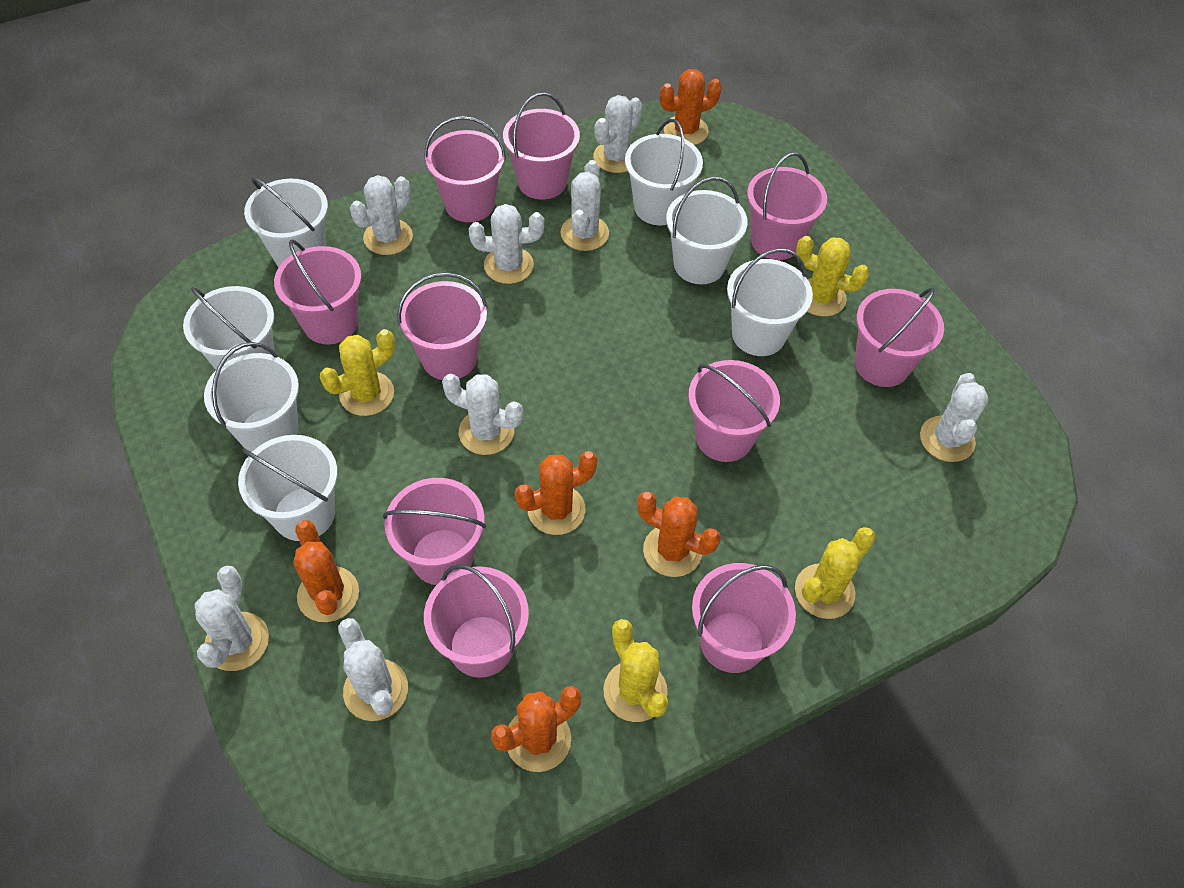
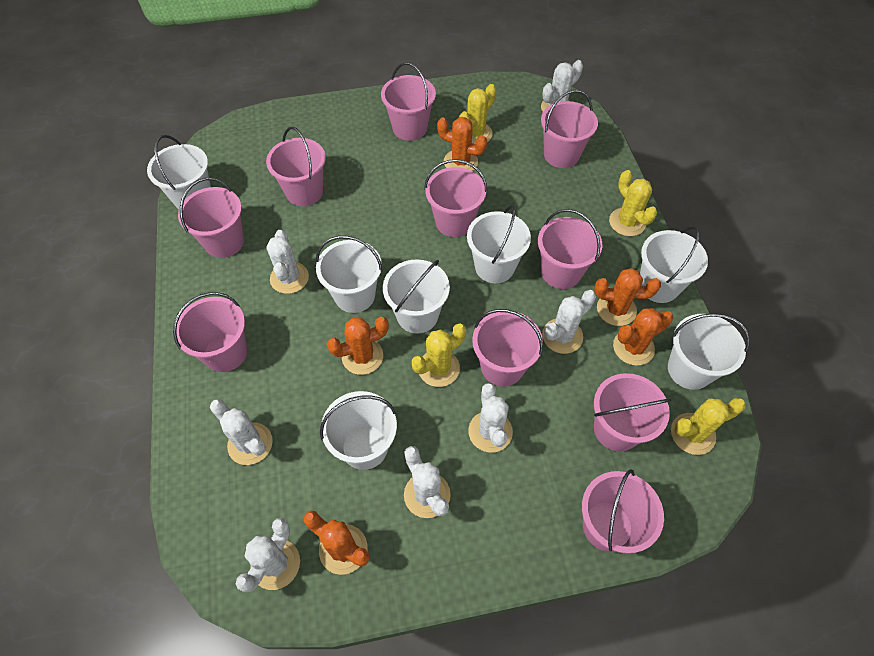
white cactus: [194,566,269,671] [338,618,408,721] [350,175,413,255] [442,374,523,455] [469,204,544,284] [560,160,609,251] [594,95,642,173] [920,373,989,462] = 8 -> [210,399,273,465] [236,518,300,592] [266,230,309,294] [404,446,451,518] [468,383,513,453] [541,60,583,112] [542,290,596,354] = 7

